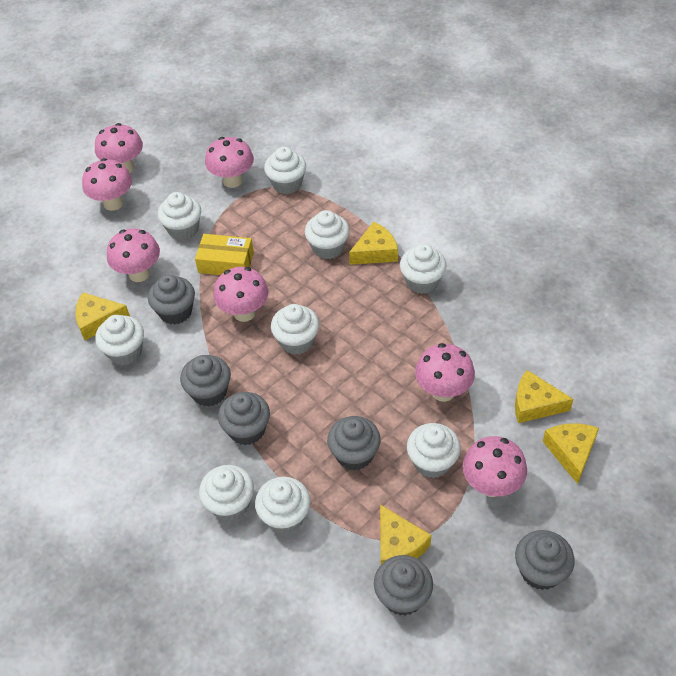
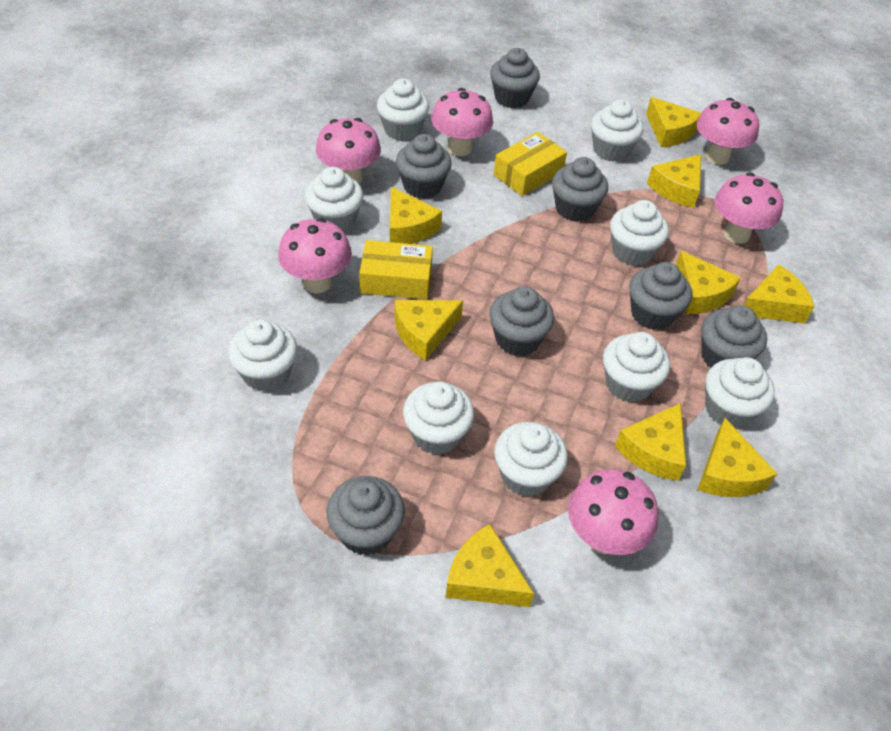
grey cupcake: [148,275,195,325] [180,355,231,407] [218,392,270,445] [327,416,381,471] [374,555,433,616] [515,530,575,590] = 6 -> [326,476,405,555] [396,134,452,199] [489,286,554,356] [490,48,540,108] [552,157,608,222] [629,262,692,330] [701,305,767,368] = 7
pink mushroom: [82,158,132,211] [95,123,143,173] [107,228,160,282] [205,137,254,188] [214,267,269,322] [415,343,475,402] [463,436,527,497] = 7 -> [278,218,352,293] [316,118,381,184] [431,88,493,156] [568,469,659,555] [697,98,759,165] [715,173,783,244] = 6
yellow box: [195,234,254,275] = 1 -> [359,240,433,299] [493,132,567,196] = 2
yellow cheese: [75,292,130,340] [349,222,398,265] [380,504,431,564] [515,370,574,423] [543,423,599,484] = 5 -> [390,187,442,244] [395,300,463,361] [445,524,534,607] [615,403,686,481] [646,97,702,147] [647,154,701,208] [676,251,741,314] [698,418,777,497] [744,264,814,323] = 9

